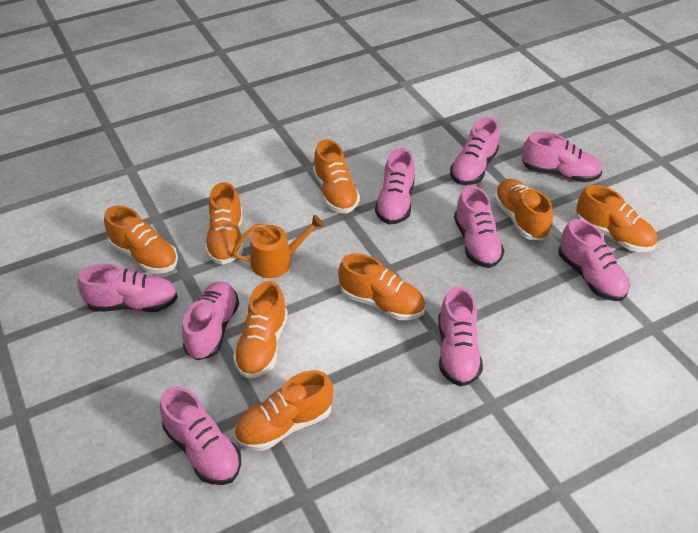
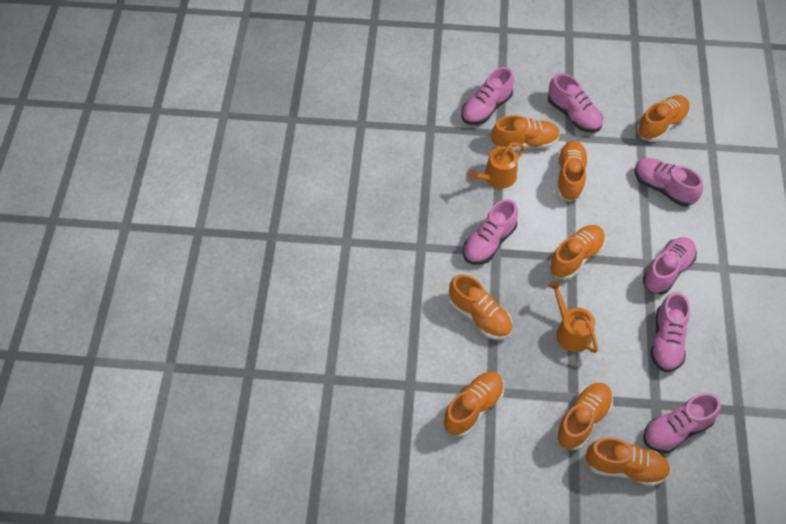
orange watering can: [232,215,324,278] = 1 -> [467,142,525,189] [548,280,598,353] = 2
pink shoe: [78,264,178,312] [160,387,241,485] [182,281,239,360] [375,148,415,224] [438,287,483,386] [450,117,499,185] [454,186,505,268] [522,132,602,182] [558,219,630,301] = 9 -> [461,67,514,125] [463,199,518,265] [548,73,603,133] [634,158,703,206] [643,237,697,294] [643,393,721,453] [650,292,690,372] = 7

